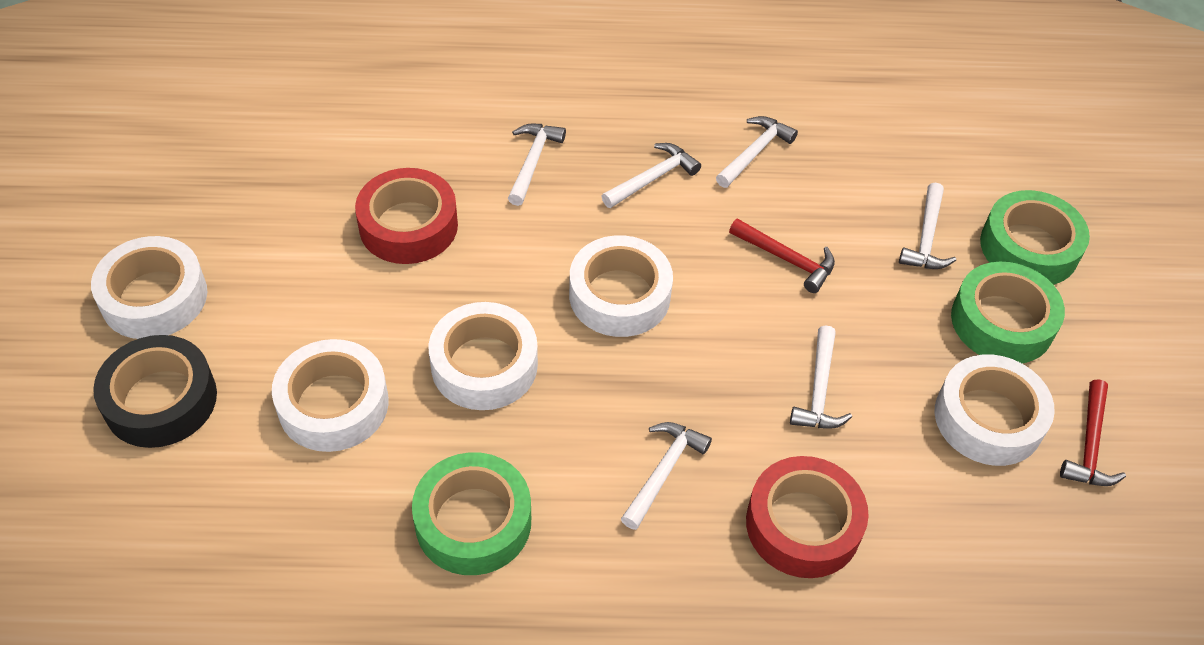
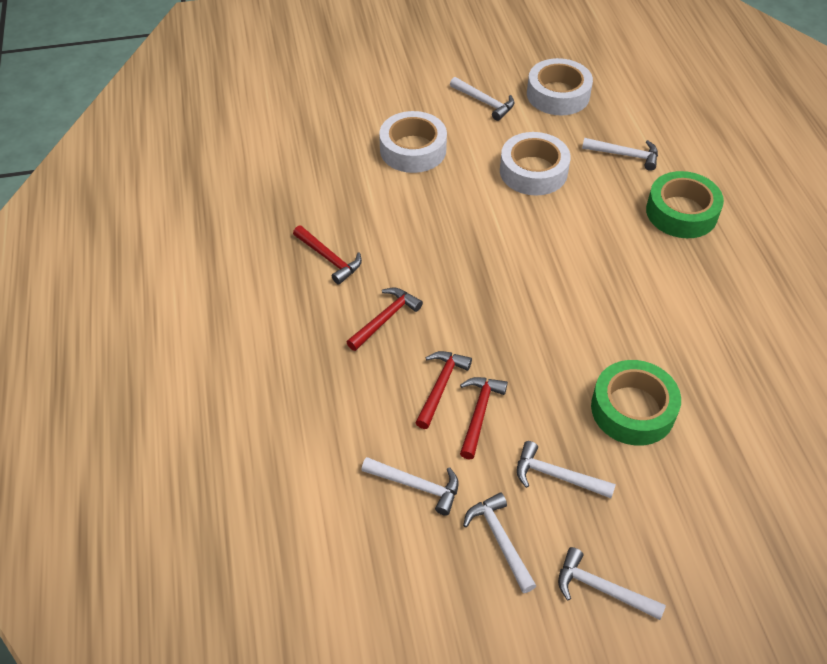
black tape: [93,335,217,448] = 1 -> none = 0
green tape: [412,452,531,575] [951,262,1065,363] [980,190,1090,285] = 3 -> [591,360,681,446] [646,171,724,238] = 2
red hammer: [729,218,835,293] [1060,379,1126,486] = 2 -> [293,226,362,285] [347,288,423,351] [415,351,472,429] [460,377,508,459] = 4
red tape: [355,168,458,264] [746,456,869,578] = 2 -> none = 0
white tape: [91,236,207,339] [272,339,389,452] [428,302,538,410] [569,235,673,337] [935,354,1055,466] = 5 -> [379,111,447,173] [500,132,571,196] [527,58,593,115] = 3

